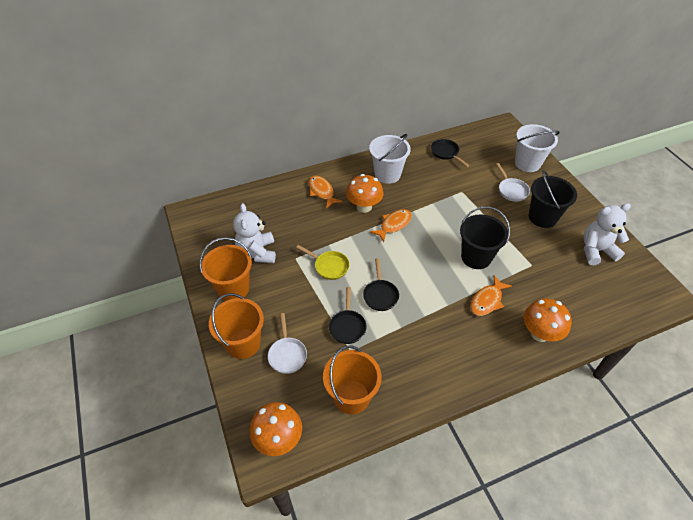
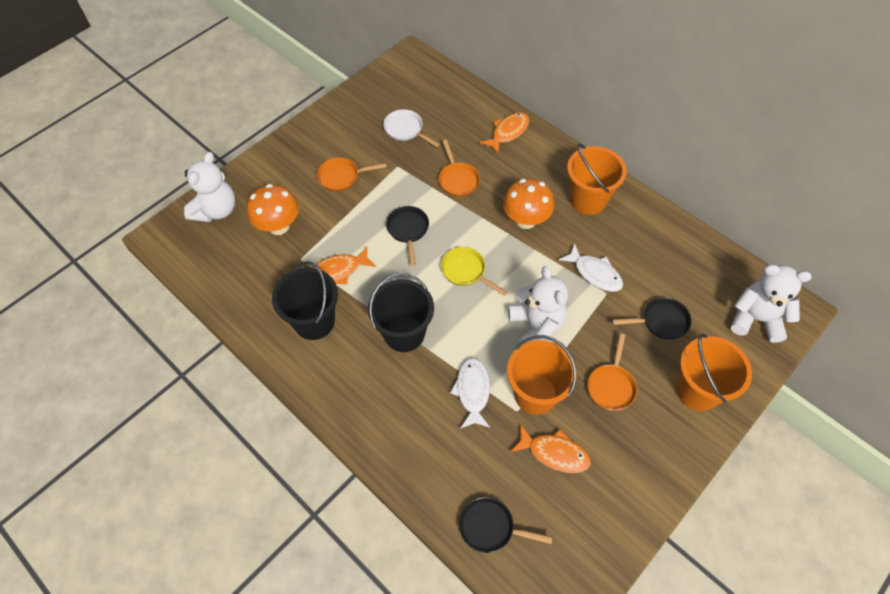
orange mushroom: [249,402,302,456] [346,174,383,213] [524,298,572,342] = 3 -> [247,184,299,235] [503,179,554,229] = 2
orange pan: none = 0 -> [317,158,387,191] [439,140,480,197] [588,334,637,411] = 3
white bucket: [369,134,411,184] [515,124,560,172] = 2 -> none = 0
white fish: none = 0 -> [450,358,490,429] [559,243,623,292] = 2
white pan: [268,313,307,374] [496,163,530,202] = 2 -> [383,109,440,147] = 1
white teddy bear: [233,203,276,263] [584,203,631,265] = 2 -> [184,152,236,222] [508,266,568,343] [731,265,812,343] = 3

